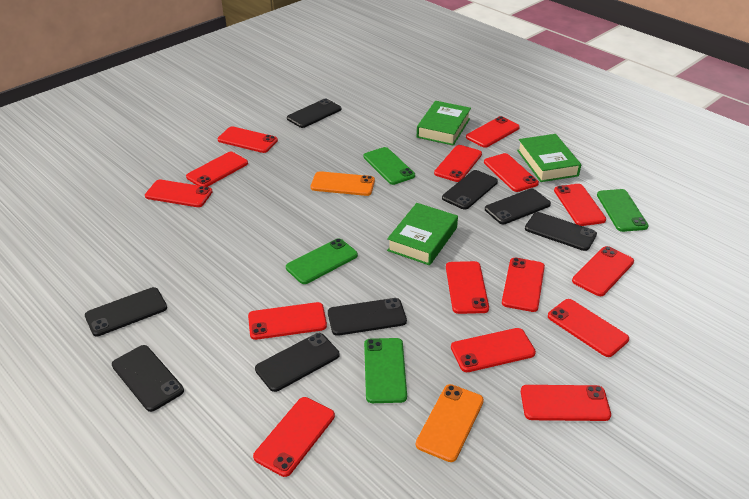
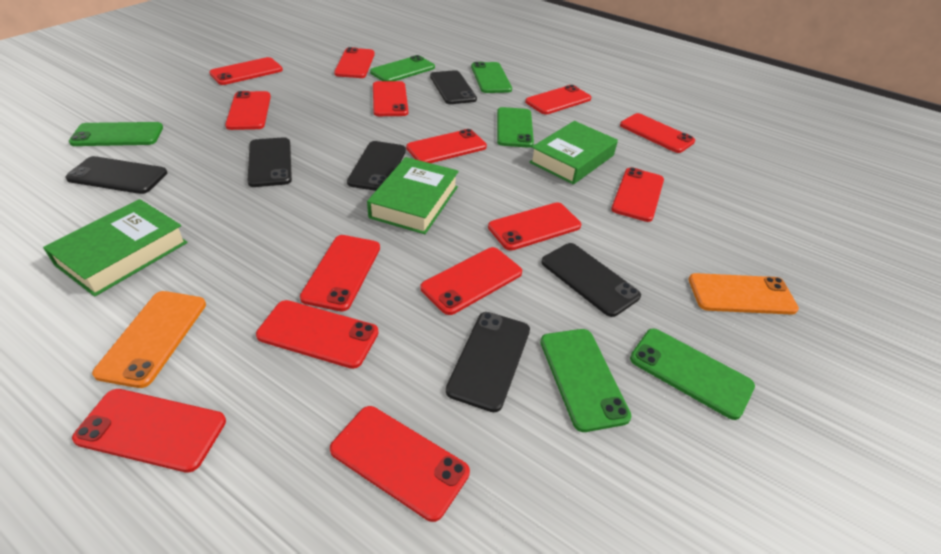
black phone: [85,287,167,336] [112,345,184,412] [255,333,339,392] [287,98,341,128] [328,298,407,336] [442,170,498,210] [485,189,551,224] [525,212,597,251] = 8 -> [65,156,167,194] [247,137,292,187] [347,141,406,191] [430,70,477,104] [446,312,530,412] [541,243,641,317] = 6
green phone: [286,238,358,284] [363,147,415,185] [364,338,407,403] [597,189,649,232] = 4 -> [69,122,163,146] [370,55,435,81] [471,62,512,93] [497,107,534,148] [540,329,631,432] [630,328,755,420] = 6
red phone: [145,180,213,207] [186,152,248,187] [217,126,278,153] [248,302,327,340] [253,397,335,477] [434,145,482,182] [446,261,489,314] [451,328,536,372] [466,116,520,148] [484,153,539,192] [502,258,545,312] [521,385,611,421] [548,299,629,357] [554,184,606,226] [572,246,634,296] = 15 -> [72,389,226,473] [209,57,283,85] [225,91,271,130] [256,300,379,369] [300,235,380,311] [330,406,470,522] [334,47,375,78] [373,81,408,116] [406,129,487,163] [421,247,522,315] [488,202,581,251] [525,85,591,114] [611,167,664,222] [620,113,695,153] = 14

